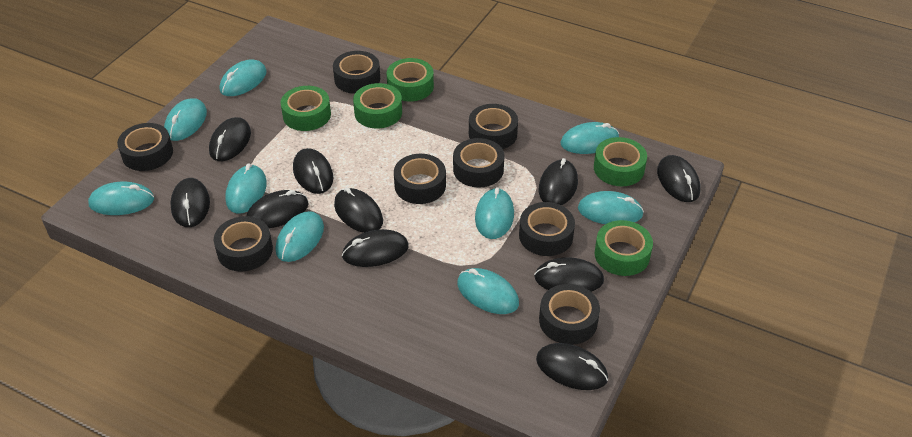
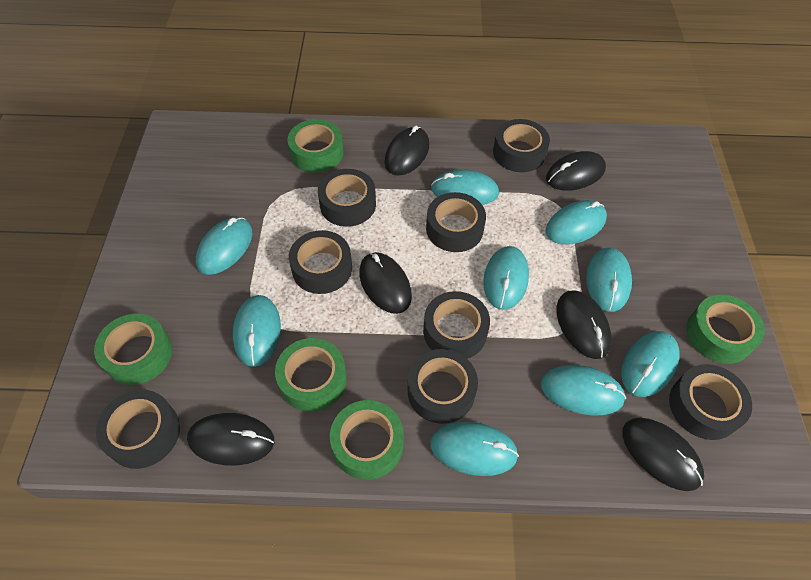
black mouse: [170,178,210,227] [209,117,251,161] [247,190,309,228] [293,148,333,194] [334,187,383,233] [342,229,409,267] [534,257,604,292] [536,343,608,390] [539,158,578,205] [657,155,700,202] = 10 -> [187,413,274,466] [359,252,412,314] [384,125,429,175] [546,151,606,191] [556,291,612,359] [622,418,704,491] = 6

